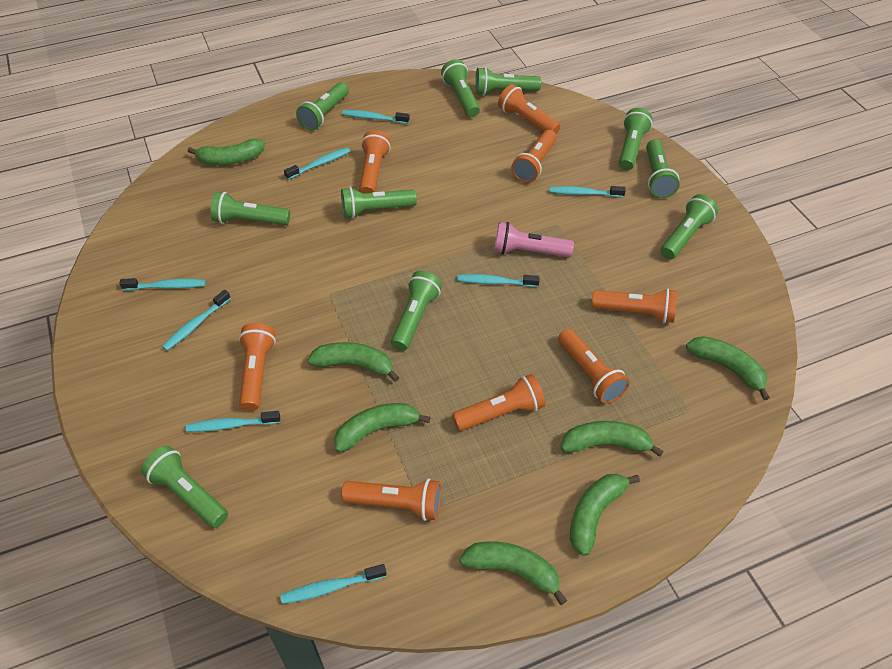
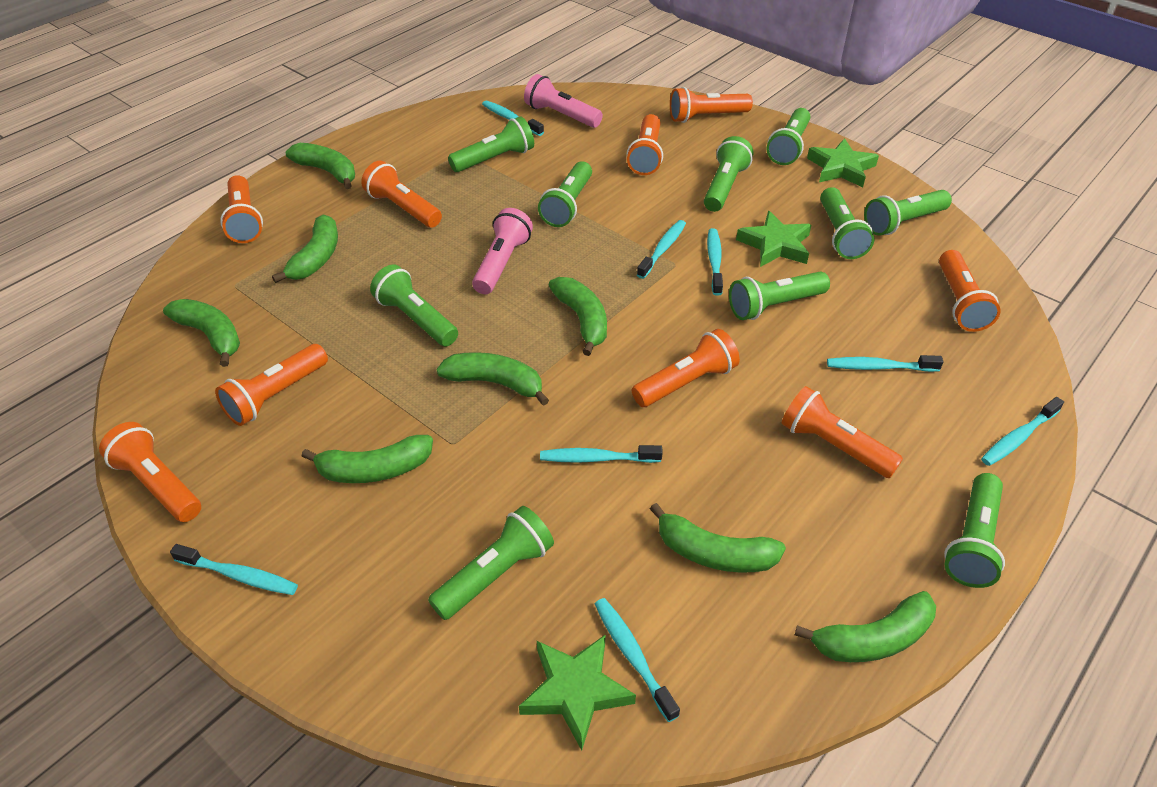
green banana: [187,139,265,165] [308,342,399,382] [334,403,431,453] [459,541,567,605] [561,421,664,457] [570,474,640,556] [686,336,770,400] = 7 -> [163,299,240,367] [272,214,338,283] [286,143,355,189] [301,435,433,483] [436,352,549,406] [548,277,607,356] [650,503,786,573] [795,591,936,662] = 8
green star: none = 0 -> [519,634,636,750] [736,211,811,267] [807,138,879,187] = 3
orange flashlight: [239,323,276,411] [341,479,441,521] [359,130,391,193] [452,374,545,431] [498,84,560,134] [511,130,557,183] [558,329,630,404] [591,288,677,323] = 8 -> [99,422,201,522] [215,344,328,426] [220,175,263,243] [361,161,442,228] [627,114,663,175] [632,329,740,407] [670,87,753,123] [782,386,903,478] [939,250,1001,332] = 9
pink flashlight: [494,222,574,257] = 1 -> [472,208,533,294] [524,74,603,128] = 2

